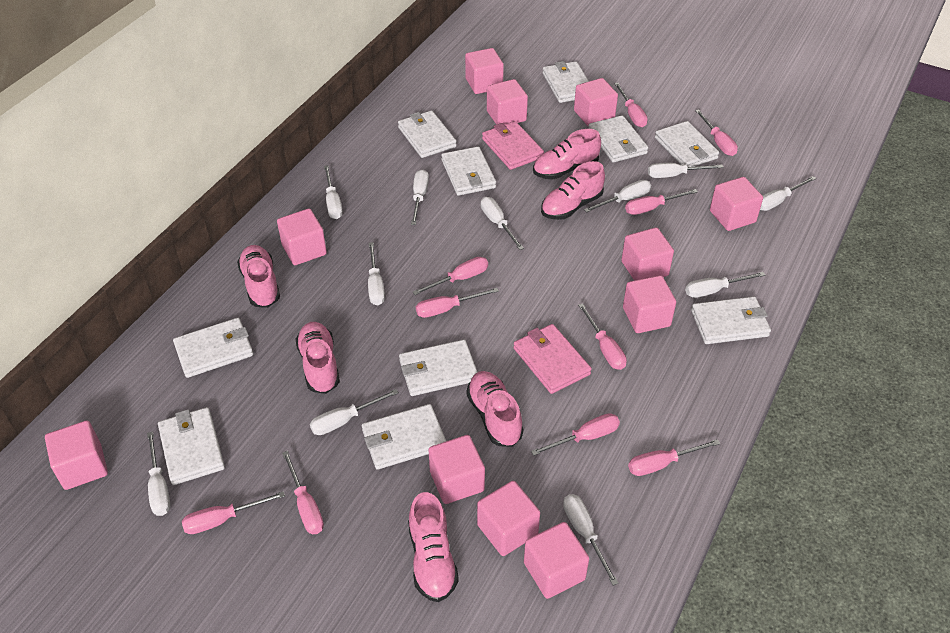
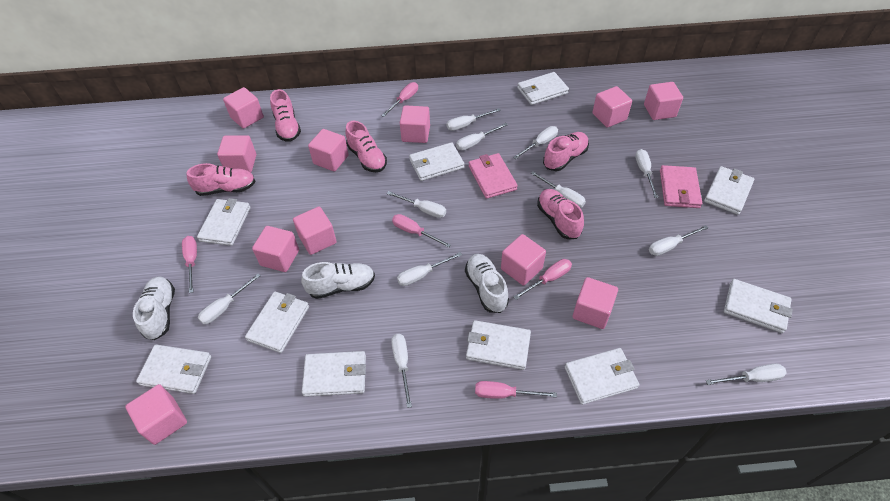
pink screwdriver: [182,491,285,534] [282,451,324,534] [413,257,488,295] [416,288,499,318] [531,413,620,456] [578,303,627,370] [614,83,648,127] [625,189,698,215] [628,439,720,476] [695,109,738,156] = 10 -> [182,236,197,293] [381,82,418,117] [392,214,451,248] [475,381,557,399] [513,259,572,300] = 5
pink shoe: [237,245,280,308] [296,322,340,394] [408,492,459,602] [466,371,523,447] [533,129,601,179] [541,161,605,220] = 6 -> [187,163,255,196] [270,89,301,142] [345,121,387,172] [537,189,584,239] [543,132,589,171] = 5
white shoe: none = 0 -> [133,277,175,340] [301,262,375,299] [465,254,509,313] = 3

